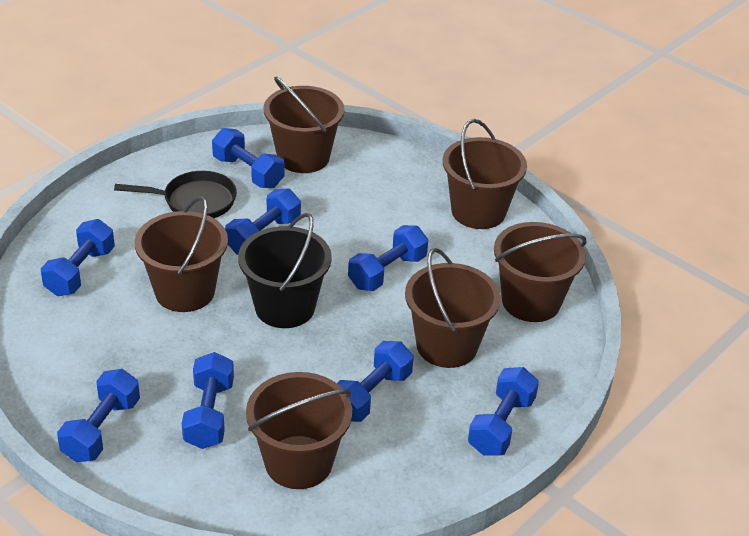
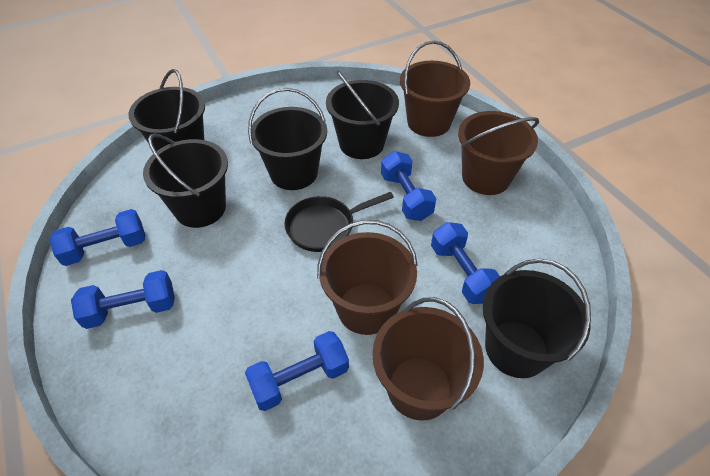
black bucket: [238,213,332,328] = 1 -> [128,69,205,151] [143,133,228,228] [248,88,327,190] [326,71,399,159] [483,259,591,378] = 5
blue dumbbell: [41,219,115,296] [57,369,140,462] [182,352,234,449] [212,128,285,188] [225,188,301,255] [337,341,414,422] [348,225,428,291] [468,367,539,456] = 8 -> [49,209,145,266] [71,270,175,329] [245,331,349,411] [381,151,436,221] [431,222,500,304] = 5
brown bucket: [134,196,228,312] [246,372,352,489] [264,76,344,173] [405,248,501,368] [443,119,527,229] [494,222,586,322] = 6 -> [317,220,418,335] [372,297,484,421] [400,41,470,137] [458,111,539,195] = 4

